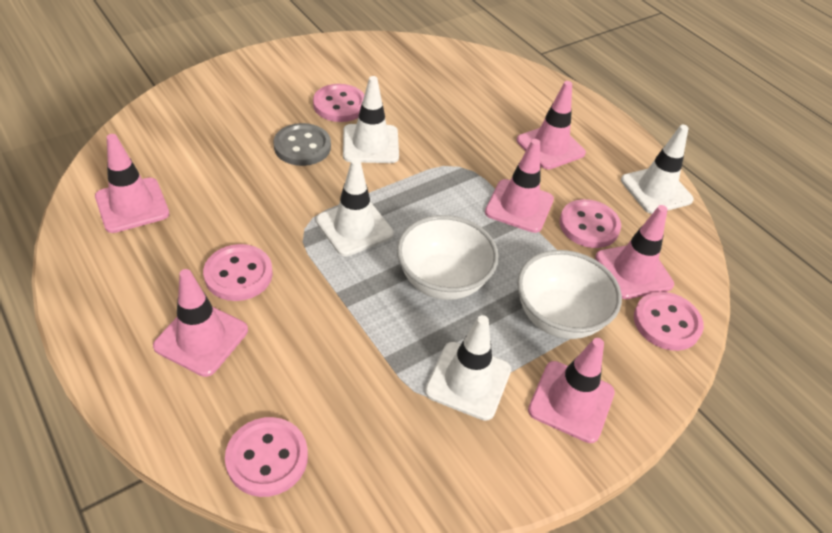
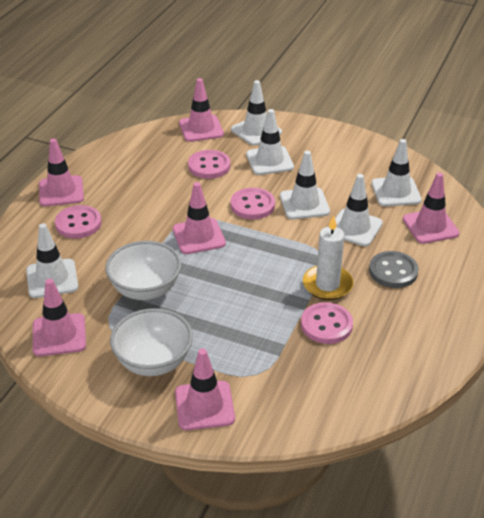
pink button: [203,244,273,301] [225,417,308,497] [313,84,365,122] [559,199,621,248] [634,291,704,351] = 5 -> [55,205,101,239] [188,150,230,179] [231,188,275,220] [301,302,353,344] = 4
white candle: none = 0 -> [303,215,354,300] = 1
white traffic cone: [316,158,394,257] [343,76,399,163] [425,315,511,421] [621,125,694,214] = 4 -> [26,223,79,298] [231,80,282,146] [246,109,294,175] [280,151,330,219] [335,174,383,246] [371,139,422,206] = 6

